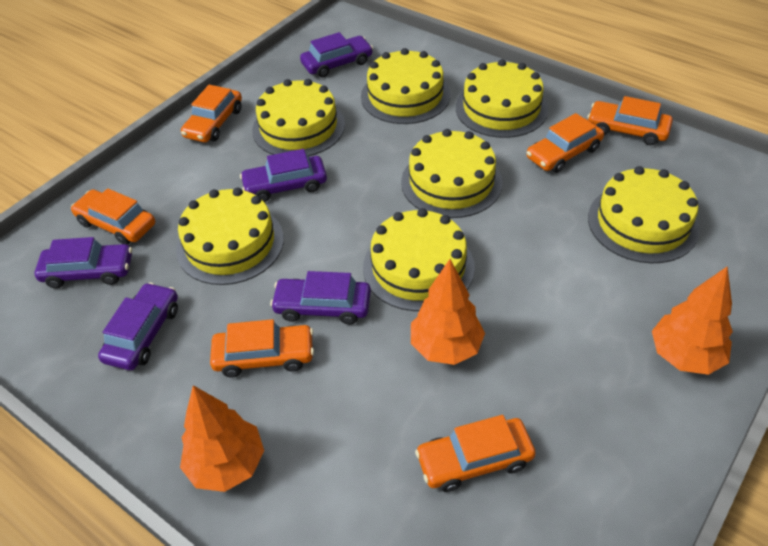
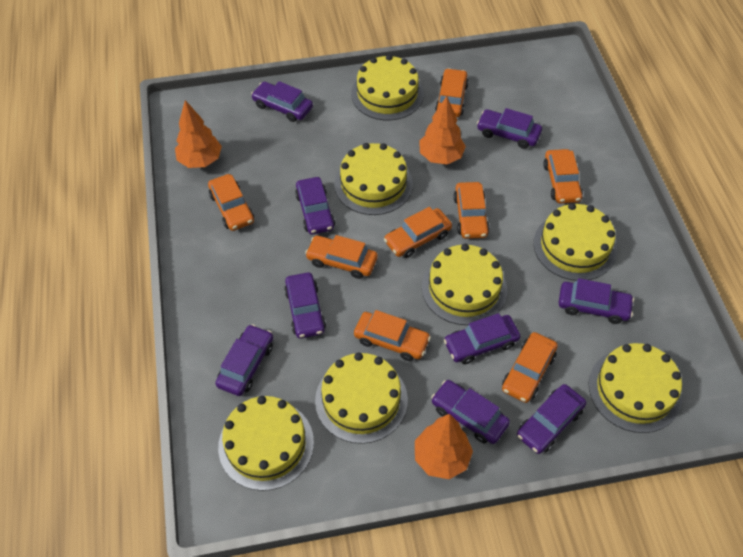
orange car: [71,188,155,245] [181,85,242,142] [210,319,314,377] [415,415,536,492] [526,113,604,173] [587,96,673,145] = 6 -> [208,174,254,231] [305,235,378,279] [354,310,431,361] [384,207,452,258] [435,68,469,117] [454,182,490,239] [502,332,558,403] [543,149,583,203] = 8
purple car: [35,237,132,288] [98,282,178,370] [240,149,327,202] [270,271,371,324] [300,32,373,77] = 5 -> [215,324,273,396] [251,81,313,122] [284,273,326,338] [295,177,335,234] [431,380,510,444] [444,313,520,364] [477,108,542,149] [517,384,586,454] [558,278,634,324] = 9

